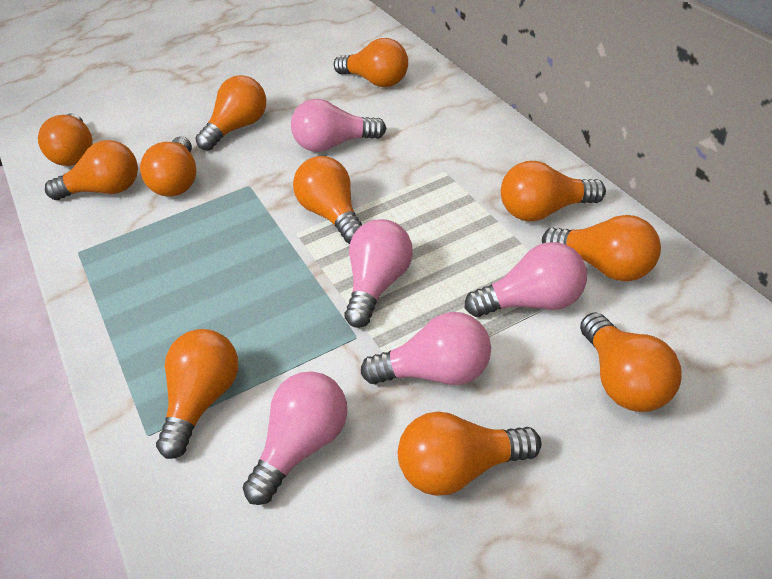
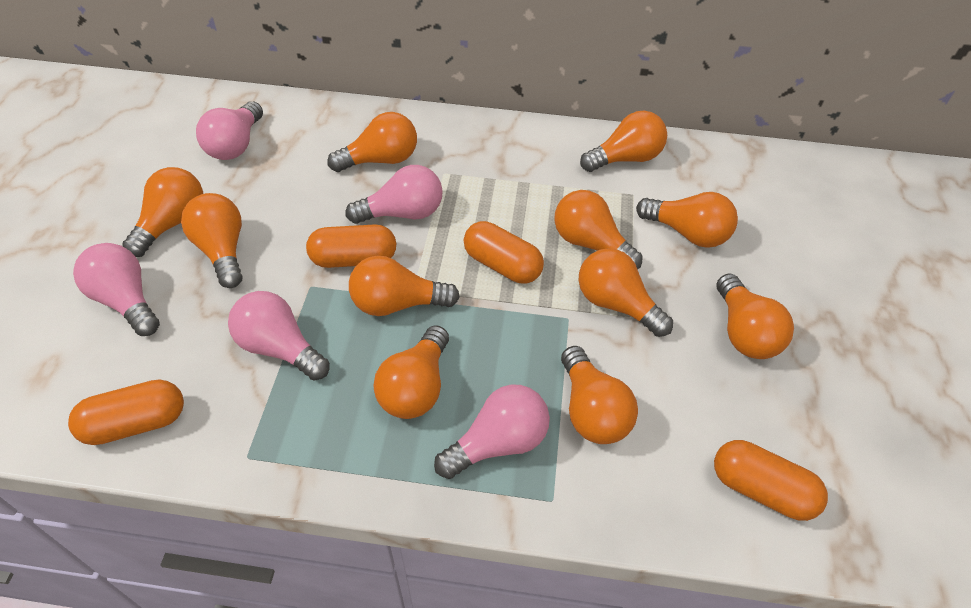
orange capsule: none = 0 -> [68,379,184,445] [306,224,396,268] [464,221,544,283] [714,440,828,521] = 4

